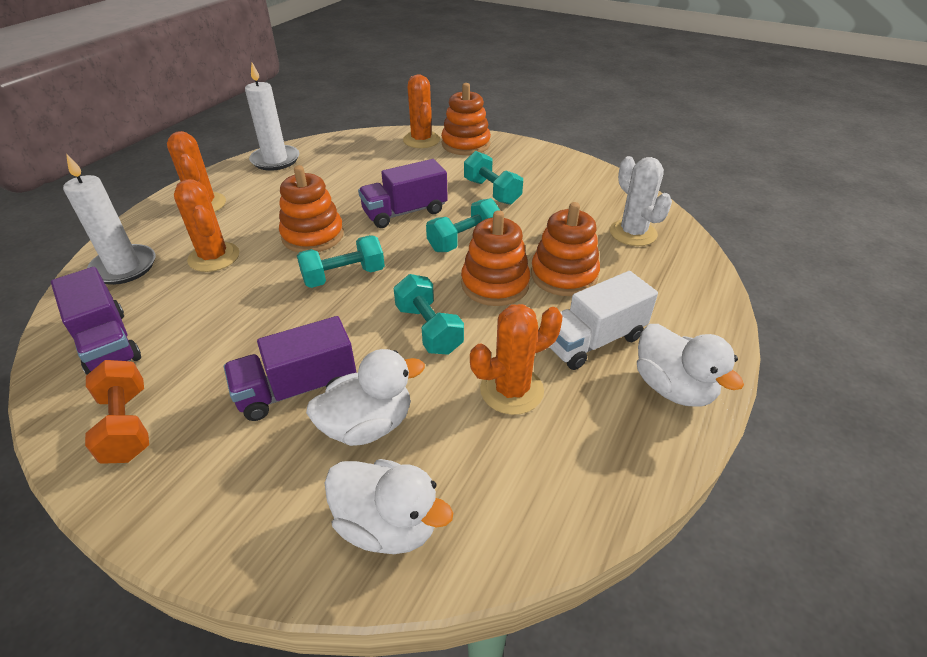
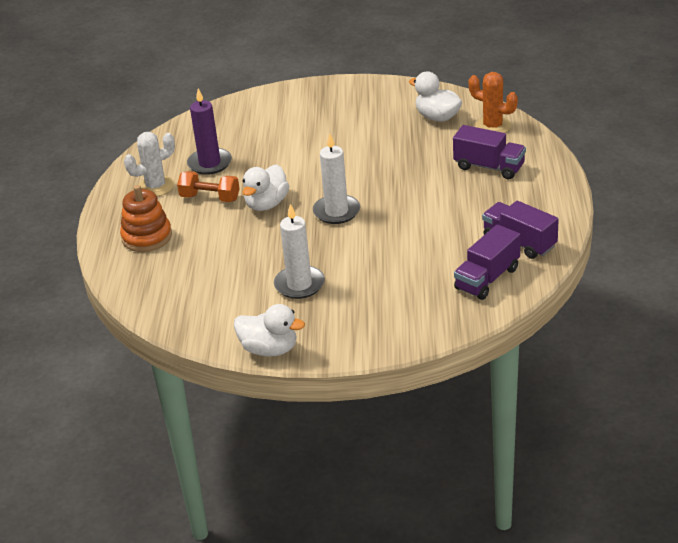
orange cactus: [167,131,226,212] [174,179,239,272] [403,74,440,148] [470,304,562,415] = 4 -> [468,72,518,133] = 1
orange stacking toy: [279,165,344,253] [441,83,491,155] [461,210,530,306] [531,202,600,296] = 4 -> [120,185,172,252] = 1
purple candle: none = 0 -> [187,88,232,175] = 1
turquoise dumbbell: [297,235,385,288] [394,274,464,355] [426,198,501,252] [464,151,523,205] = 4 -> none = 0
white truck: [550,271,658,370] = 1 -> none = 0

